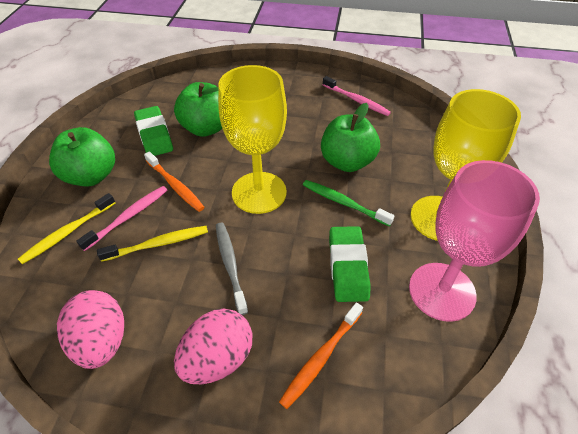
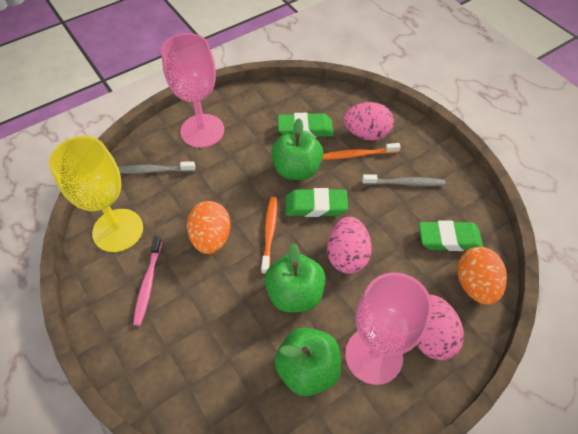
green eraser: [134,106,173,156] [329,226,371,302] = 2 -> [278,113,334,138] [286,188,348,217] [419,221,483,251] = 3
green toothbrush: [303,180,395,227] = 1 -> none = 0
grey toothbrush: [216,223,248,315] = 1 -> [118,161,195,174] [362,174,446,186] = 2
orange egg: none = 0 -> [187,201,230,254] [457,247,507,305] = 2
pink egg: [57,290,124,369] [174,309,252,384] = 2 -> [327,217,372,274] [343,102,394,141] [417,295,464,360] = 3
pink goblet: [409,160,540,322] = 1 -> [161,33,224,148] [345,273,432,385] = 2
pink toothbrush: [76,186,167,251] [323,76,391,116] = 2 -> [133,236,162,326] = 1
yellow goblet: [218,65,287,214] [410,89,521,241] = 2 -> [49,136,143,252] = 1
yellow toothbrush: [18,193,116,264] [97,226,208,262] = 2 -> none = 0

